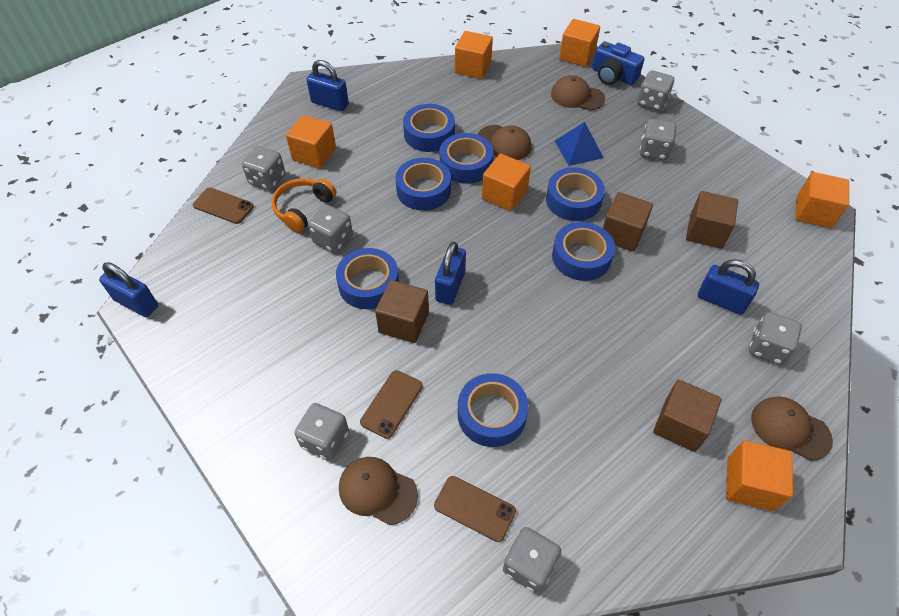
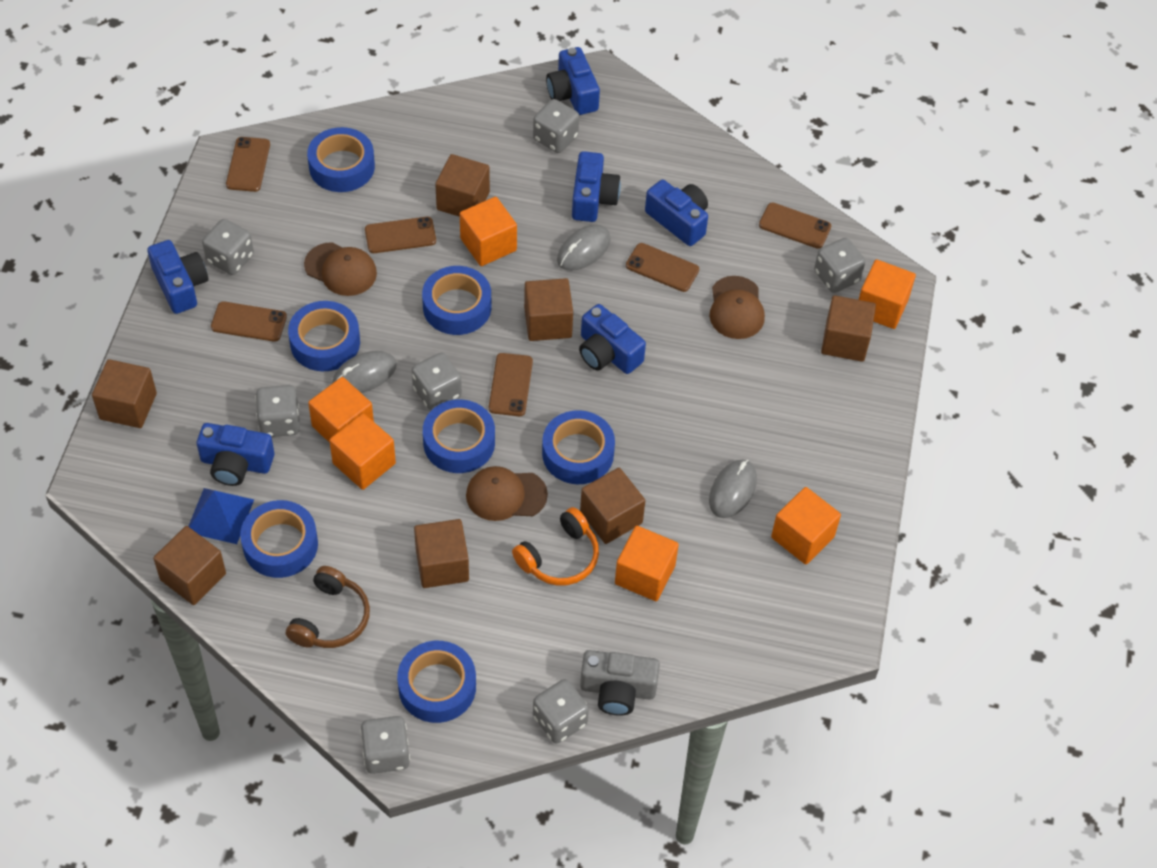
blue camera: [592,41,644,85] = 1 -> [147,240,208,314] [197,423,274,486] [546,47,600,115] [572,151,621,222] [579,304,646,374] [645,180,708,246] = 6
blue padlock: [99,262,158,317] [307,60,349,111] [435,242,466,305] [698,259,759,315] = 4 -> none = 0
brown cap: [339,457,418,525] [477,125,532,160] [551,75,605,111] [751,397,833,461] = 4 -> [304,242,377,296] [466,466,548,521] [709,276,765,339] = 3
brown cube: [375,280,429,343] [603,192,653,252] [653,379,721,452] [686,191,738,249] = 4 -> [92,359,157,428] [153,526,226,605] [414,519,469,588] [435,154,490,217] [524,278,573,341] [580,468,645,544] [821,295,876,362] = 7
brown headphones: none = 0 -> [286,566,370,648] = 1
brown phone: [193,188,254,224] [360,370,423,439] [434,476,516,542] = 3 -> [211,302,287,342] [226,137,270,192] [365,217,436,253] [489,353,533,416] [626,243,699,292] [759,202,831,249] = 6
grey camera: none = 0 -> [580,650,660,716] = 1
grey mouse: none = 0 -> [332,351,397,393] [557,225,611,271] [709,460,757,518] = 3

